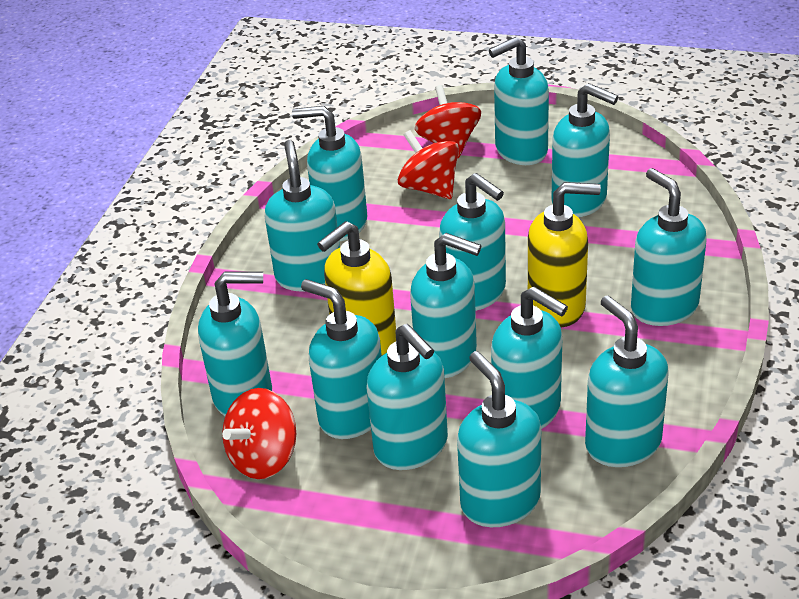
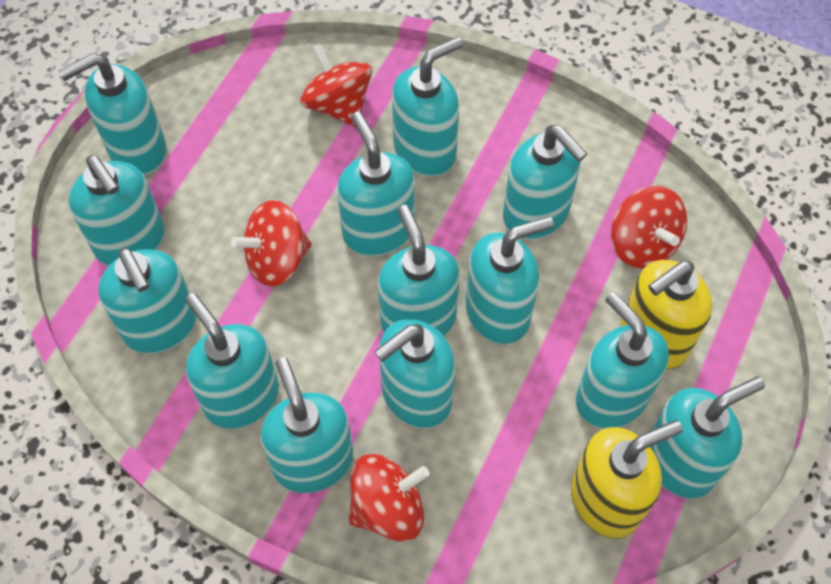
red spinning top: [222,388,296,479] [398,130,459,199] [415,85,481,158] = 3 -> [231,200,312,287] [300,44,372,127] [349,454,430,542] [611,186,687,269] = 4

